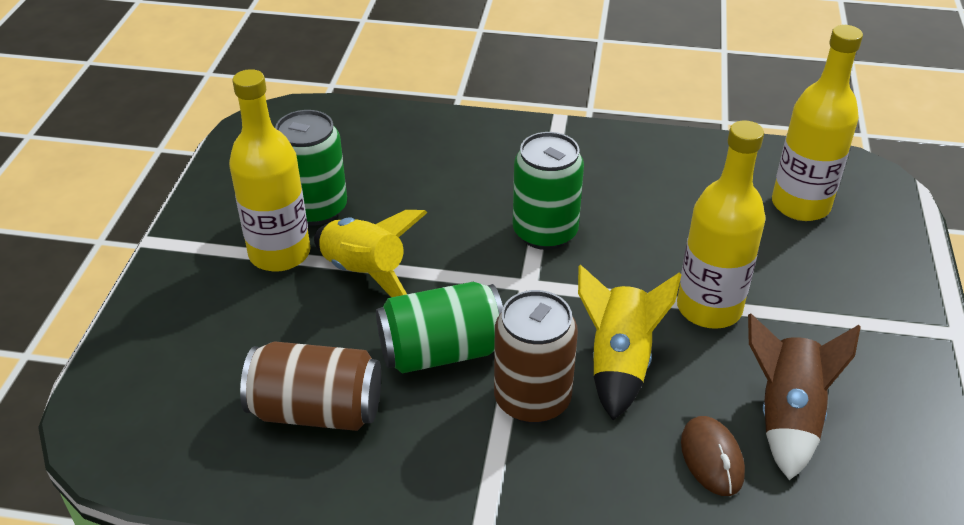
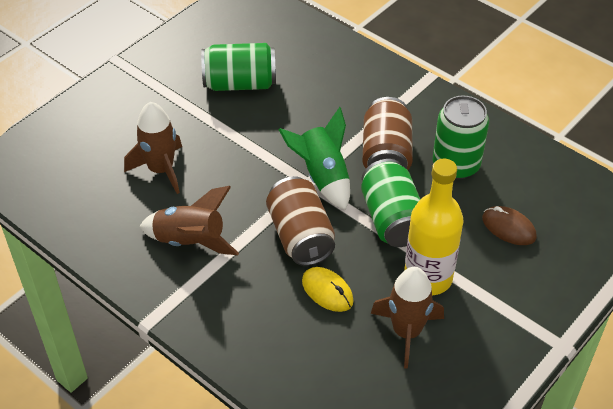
brown rocket: [748,313,861,480] = 1 -> [124,102,182,194] [140,186,239,255] [371,267,444,369] = 3
green rocket: none = 0 -> [278,107,350,210] = 1
yellow bottle: [229,69,311,271] [677,120,766,329] [772,25,863,221] = 3 -> [404,159,464,295] = 1
yellow mouse: none = 0 -> [302,267,354,312] = 1
yellow rocket: [314,210,427,297] [578,264,682,420] = 2 -> none = 0

